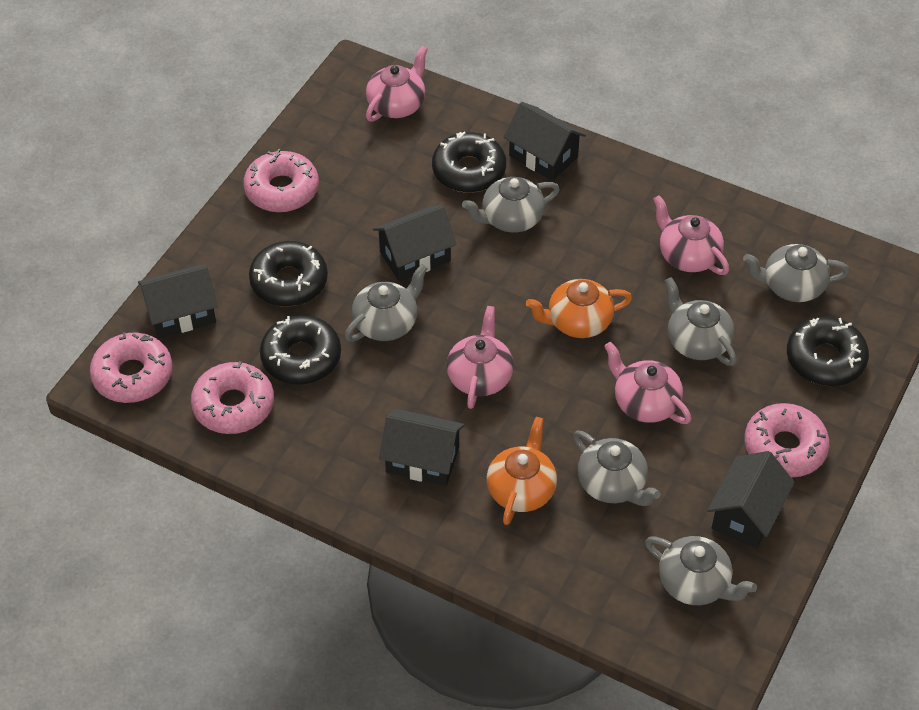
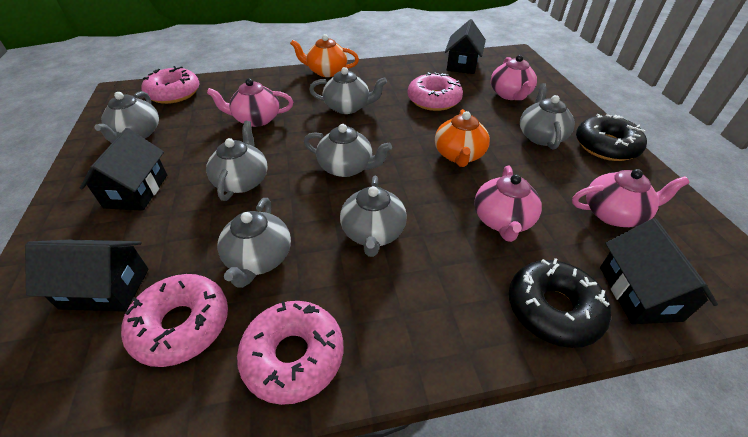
black donut: [249,241,328,307] [260,315,341,385] [432,132,506,193] [787,317,869,386] = 4 -> [509,258,611,348] [576,114,647,161] = 2
black house: [138,264,218,338] [373,205,457,282] [379,409,465,486] [503,102,586,181] [707,451,795,549] = 5 -> [25,239,149,312] [80,128,167,211] [445,19,486,74] [600,218,718,324] = 4
grey teapot: [345,264,428,342] [462,177,560,233] [573,431,661,506] [645,536,757,605] [665,277,736,366] [743,244,850,302] = 6 -> [94,91,159,143] [206,121,268,201] [218,198,291,288] [304,124,392,177] [309,67,387,114] [340,176,407,257] [520,83,575,150] = 7

